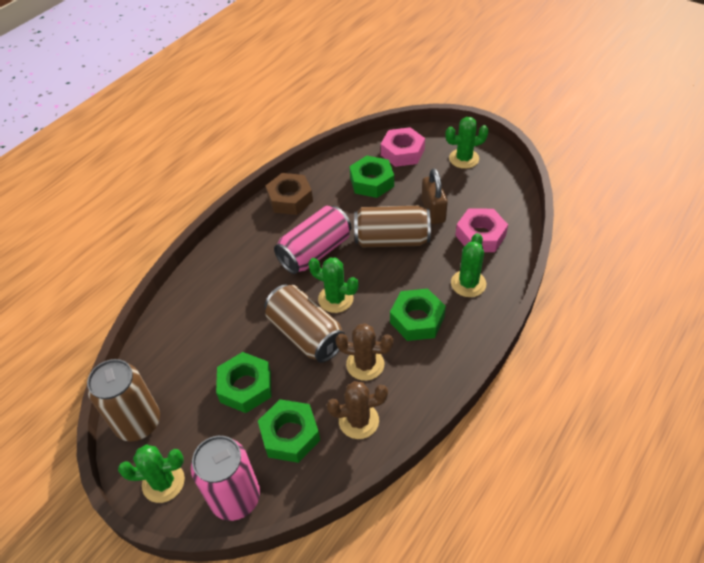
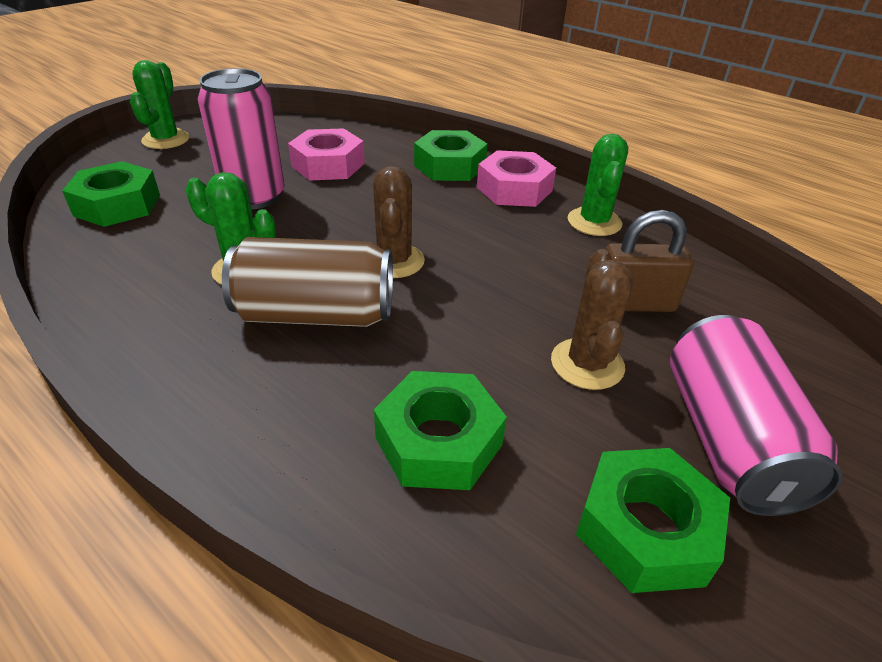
brown can: [87,359,160,441] [265,285,345,363] [354,206,431,247] = 3 -> [222,237,393,327] = 1
brown nut: [266,173,313,215] = 1 -> none = 0
green cactus: [118,444,185,503] [308,258,359,313] [445,117,489,169] [451,233,486,297] = 4 -> [130,60,190,149] [186,172,276,285] [568,134,628,236] = 3

